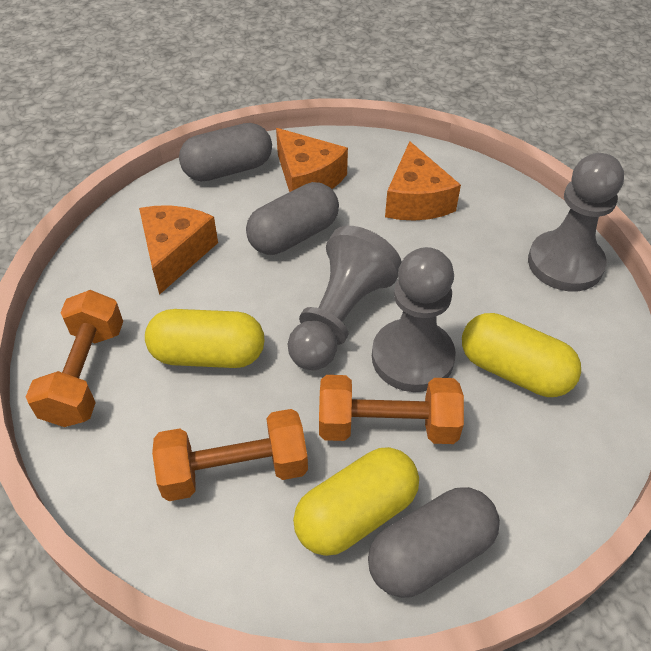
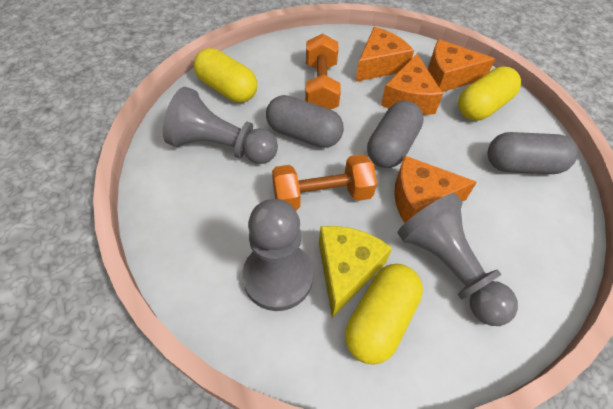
orange cheese: [139,205,218,295] [276,128,348,192] [385,141,461,220] = 3 -> [355,27,414,82] [381,54,443,115] [394,155,477,223] [428,39,495,92] = 4
orange dumbbell: [26,290,123,427] [152,409,308,501] [319,375,464,444] = 3 -> [272,154,377,211] [305,34,341,109] = 2
yellow cheese: none = 0 -> [319,226,392,318] = 1

